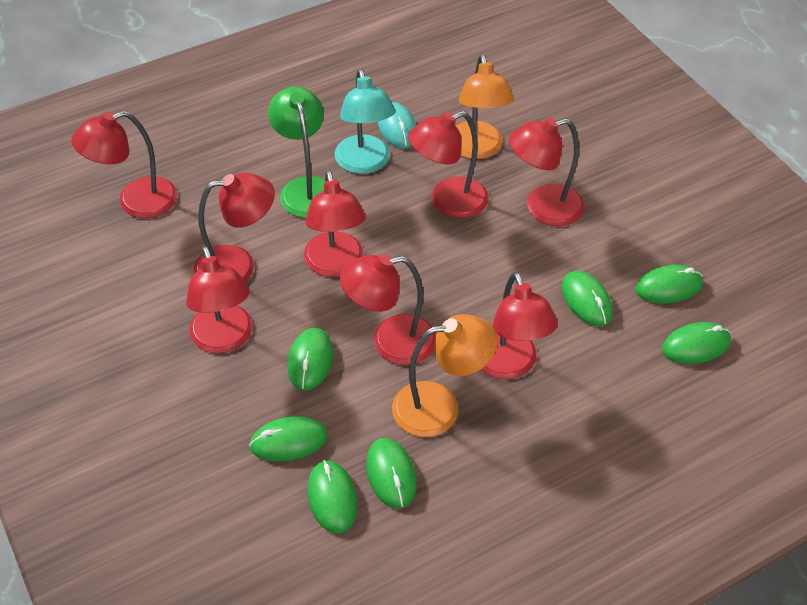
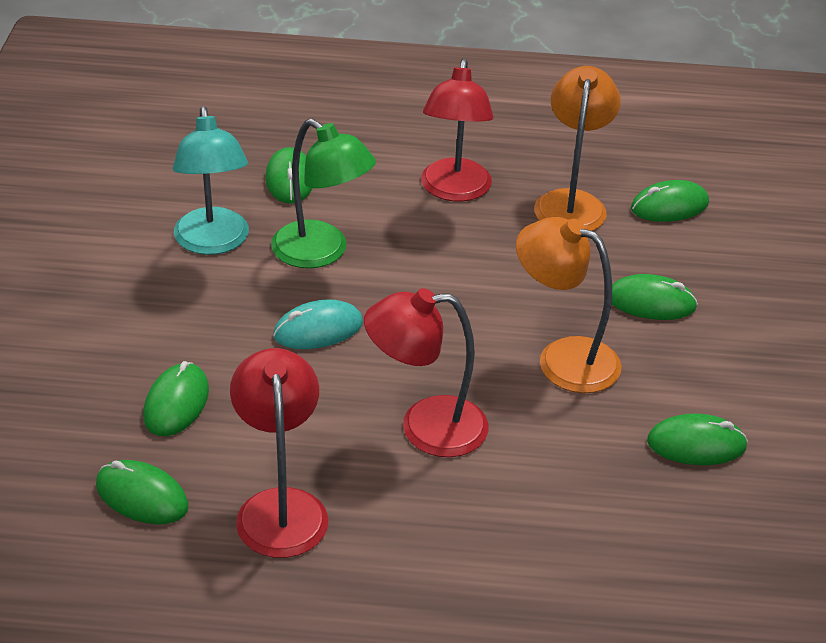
green mouse: [249,416,328,461] [287,328,333,390] [307,460,358,534] [366,438,417,509] [562,271,613,327] [635,265,703,304] [662,322,731,364] = 7 -> [96,460,188,524] [143,361,209,436] [265,147,313,204] [611,274,698,320] [631,180,709,222] [647,414,748,465] = 6
red lamp: [71,111,177,218] [186,246,253,353] [194,173,275,283] [304,170,366,277] [340,254,436,365] [408,111,489,218] [481,272,558,380] [509,118,584,226] = 8 -> [230,348,328,558] [364,288,489,457] [421,59,494,202] = 3

